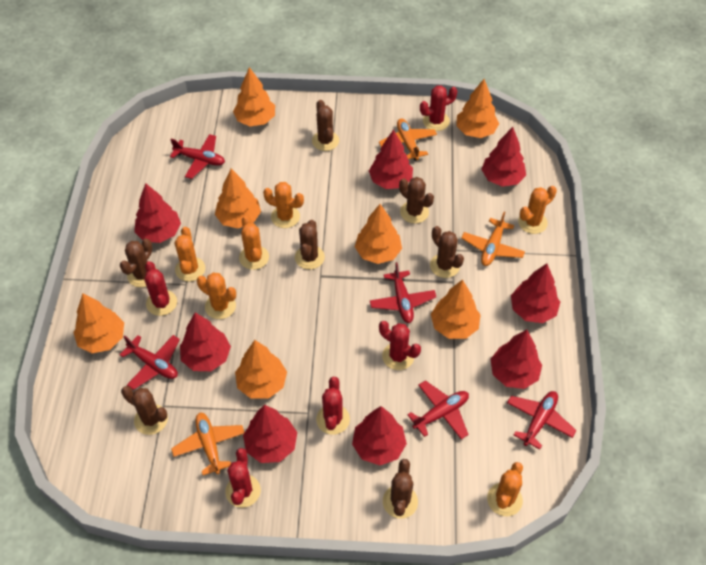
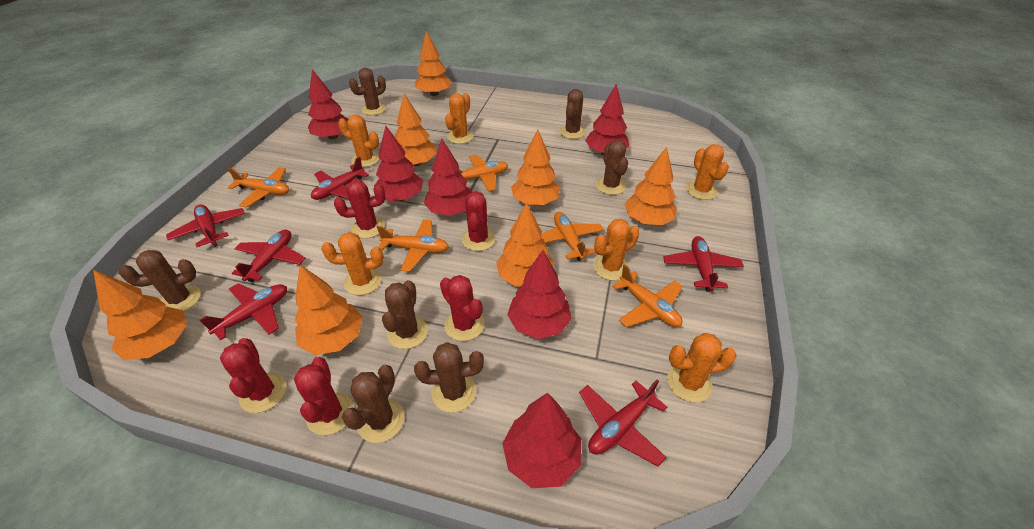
orange plane: [171,413,245,475] [379,119,437,161] [461,211,525,266] = 3 -> [228,167,289,208] [377,219,449,272] [458,154,508,191] [541,212,604,261] [612,264,683,327] = 5
red plane: [120,335,180,390] [170,134,225,179] [370,262,436,323] [407,380,469,439] [507,391,577,450] = 5 -> [166,204,245,247] [200,283,287,341] [232,230,305,282] [311,157,369,200] [579,380,667,467] [663,236,744,292] = 6
red tree: [134,183,181,243] [180,312,231,371] [243,405,297,463] [352,406,407,465] [369,129,413,189] [481,127,526,187] [490,330,542,389] [511,263,560,323] = 8 -> [308,69,348,140] [374,126,423,201] [424,138,472,216] [502,393,581,488] [507,250,572,339] [585,84,629,155] = 6

